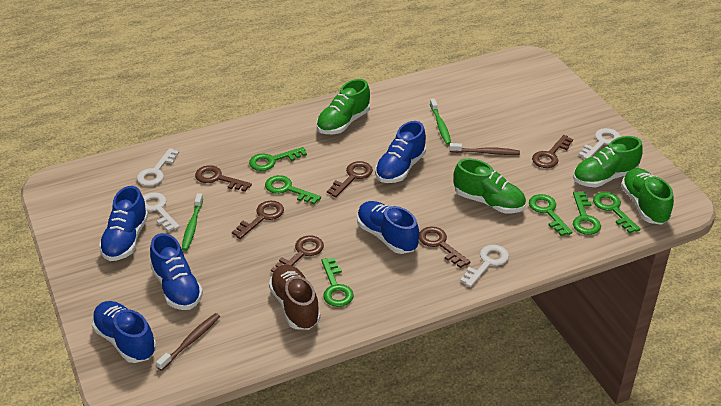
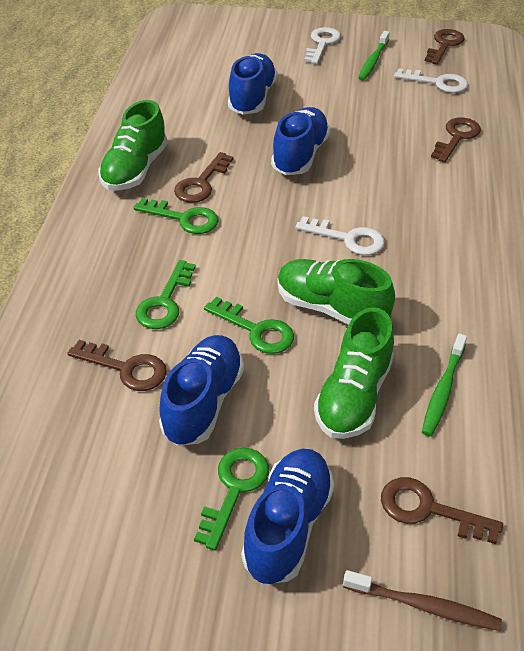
blue shoe: [92,301,156,363] [99,186,148,261] [150,233,203,310] [357,201,419,254] [375,121,426,183] = 5 -> [159,335,244,446] [228,53,277,115] [241,449,334,584] [271,107,330,175] = 4
brown key: [195,165,252,192] [232,201,284,239] [271,235,324,273] [327,161,373,197] [419,227,470,268] [532,135,573,168] = 6 -> [67,340,167,391] [174,152,233,203] [381,477,503,544] [425,29,465,64] [431,117,481,162] = 5
brown shoe: [269,264,321,330] = 1 -> none = 0
brown toothbrush: [156,313,220,371] [449,143,520,155] = 2 -> [343,570,502,631] = 1
green key: [249,147,307,171] [265,175,321,204] [321,258,354,307] [529,194,572,236] [573,192,601,235] [593,192,640,233] = 6 -> [134,198,219,234] [136,260,196,329] [194,447,269,550] [204,297,294,354] = 4
green shoe: [316,79,370,134] [453,158,526,213] [573,136,643,188] [621,168,674,225] = 4 -> [98,100,167,191] [278,259,395,325] [314,307,394,439] = 3
white key: [137,148,179,186] [143,192,180,232] [460,245,509,287] [578,128,620,159] = 4 -> [295,216,385,255] [304,27,341,64] [394,68,468,93] = 3

